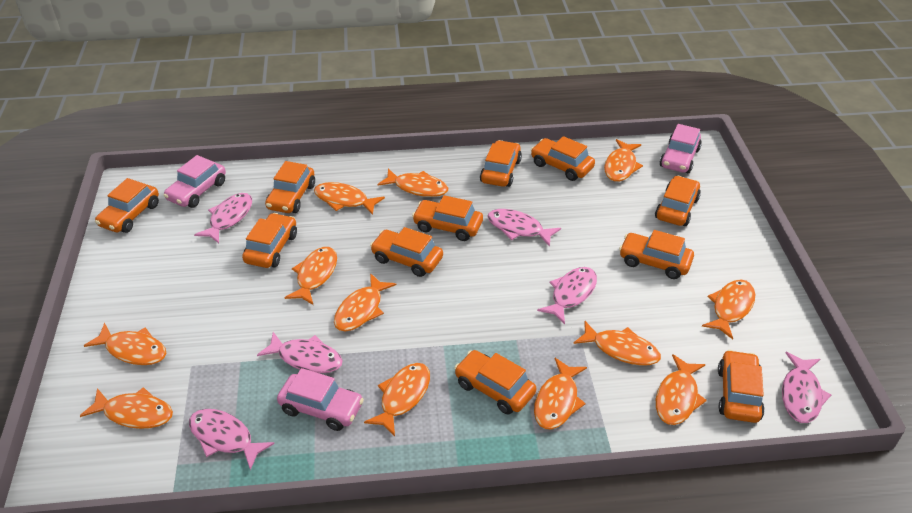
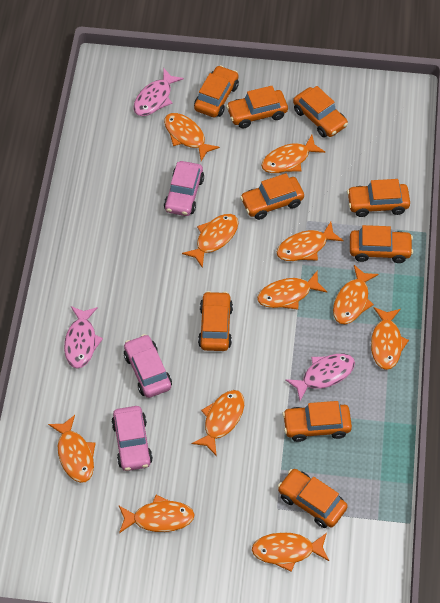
orange car: [95,178,159,233] [242,213,297,268] [265,161,315,213] [370,227,443,277] [412,195,483,241] [454,350,536,415] [480,140,522,187] [531,136,595,181] [619,230,694,279] [655,176,701,226] [718,350,765,423] = 11 -> [194,65,239,117] [198,291,233,351] [226,86,288,128] [240,173,304,220] [278,469,348,528] [282,401,352,442] [293,86,348,138] [347,179,410,217] [350,225,413,263] = 9
orange fish: [80,387,173,429] [84,323,166,365] [284,247,337,305] [314,182,385,215] [334,273,396,331] [364,363,430,436] [377,168,448,197] [534,358,587,429] [573,321,661,366] [604,139,643,182] [656,354,707,425] [702,279,755,339] = 12 -> [48,415,96,483] [119,495,195,533] [164,113,220,161] [182,214,238,268] [191,390,244,456] [252,532,329,572] [257,271,327,310] [261,135,325,173] [277,222,344,261] [333,265,379,324] [371,307,409,370] = 11
pink fish: [189,409,275,470] [194,193,252,243] [257,332,343,373] [487,209,561,247] [537,267,597,324] [782,352,831,423] = 6 -> [64,306,103,368] [133,68,184,116] [285,354,355,401] = 3

